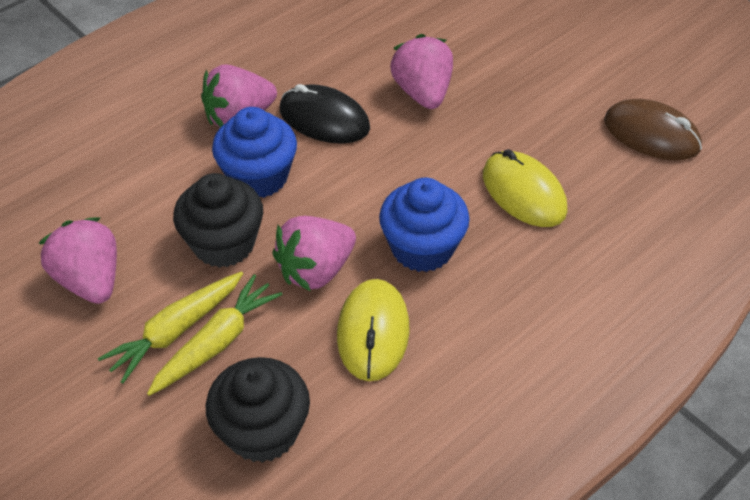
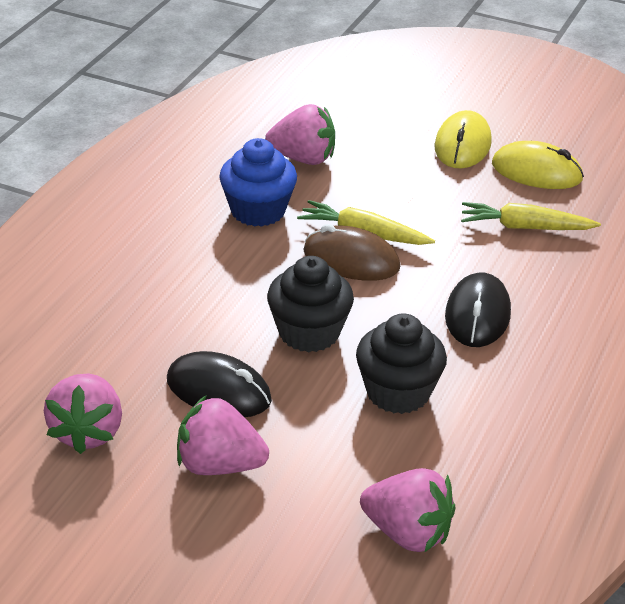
black mouse: [280,84,370,144] = 1 -> [167,351,272,417] [445,272,511,347] = 2
blue cupcake: [212,107,297,198] [379,178,470,272] = 2 -> [219,138,297,227] = 1

